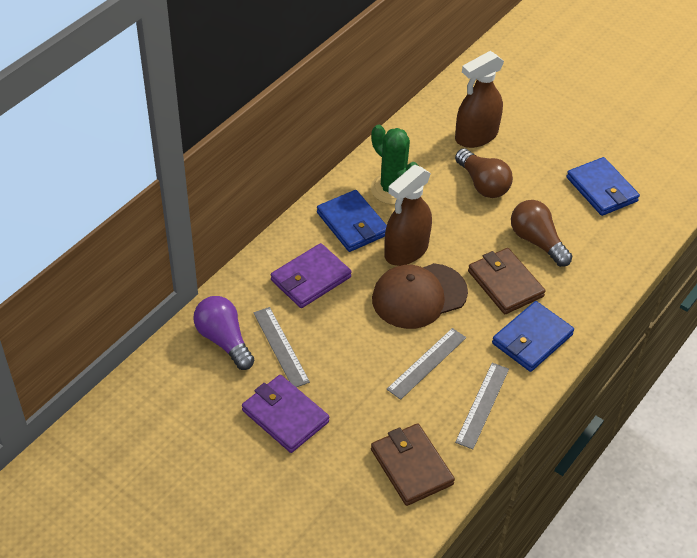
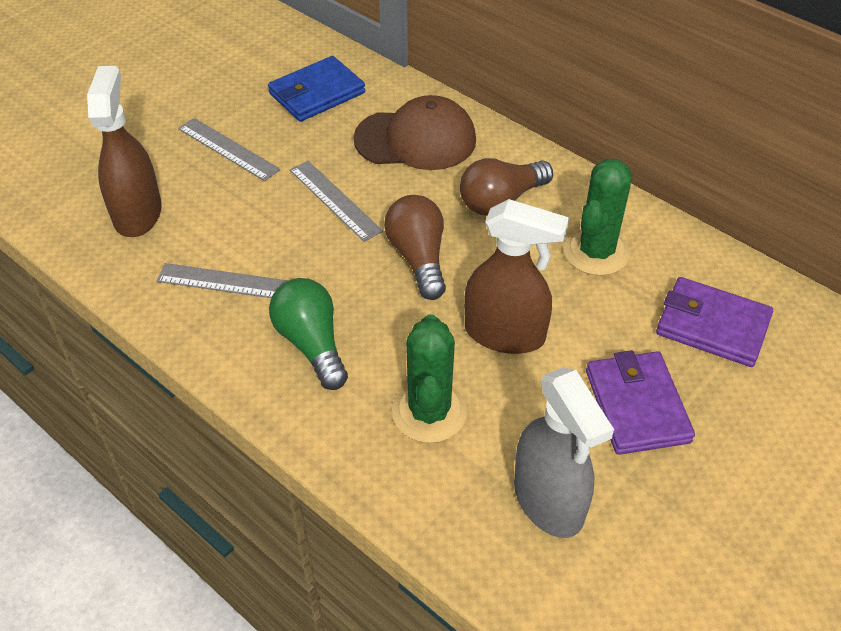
blue wallet: [317,190,387,252] [492,301,574,372] [566,157,640,216] = 3 -> [268,56,365,122] = 1
brown wallet: [371,423,455,506] [468,248,545,314] = 2 -> none = 0
green cactus: [371,125,418,205] = 1 -> [392,315,467,443] [564,159,632,276] = 2
green light bulb: none = 0 -> [269,278,348,390] = 1
grey spray bottle: none = 0 -> [514,367,614,538] = 1
purple light bulb: [193,296,255,370] = 1 -> none = 0

